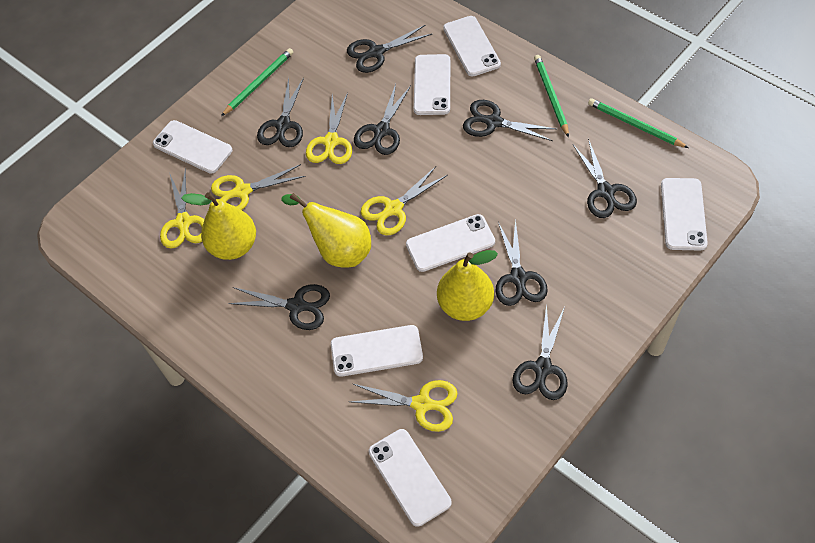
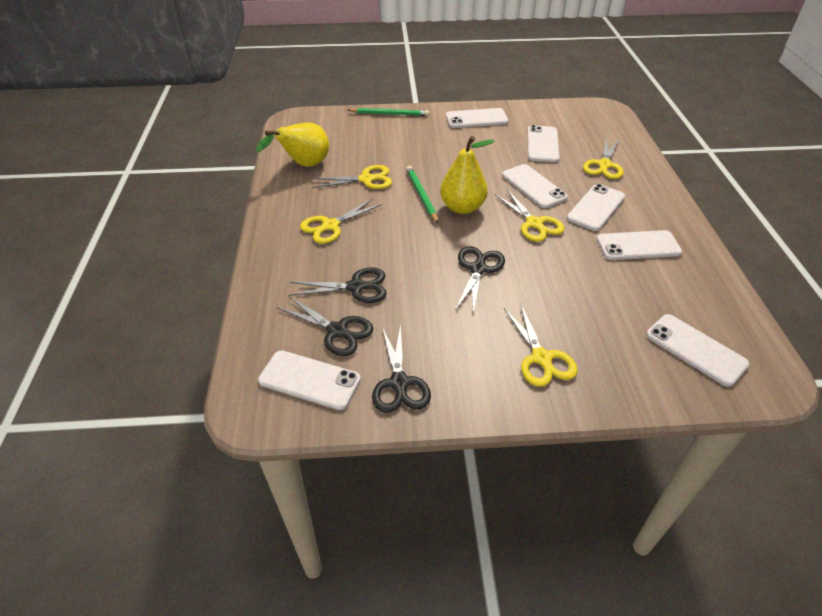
black scissors: [228,284,330,330] [257,77,304,147] [347,25,432,73] [354,84,411,155] [463,100,556,141] [496,218,548,306] [512,303,568,400] [573,138,637,218] = 8 -> [278,296,373,356] [289,268,386,303] [372,324,431,413] [456,246,505,314] = 4
green pencil: [221,48,293,116] [534,55,569,137] [588,98,689,148] = 3 -> [348,108,429,116] [406,166,438,223] = 2
yellow pear: [181,192,256,260] [281,193,371,268] [437,250,498,321] = 3 -> [256,122,329,167] [440,136,495,214] = 2

